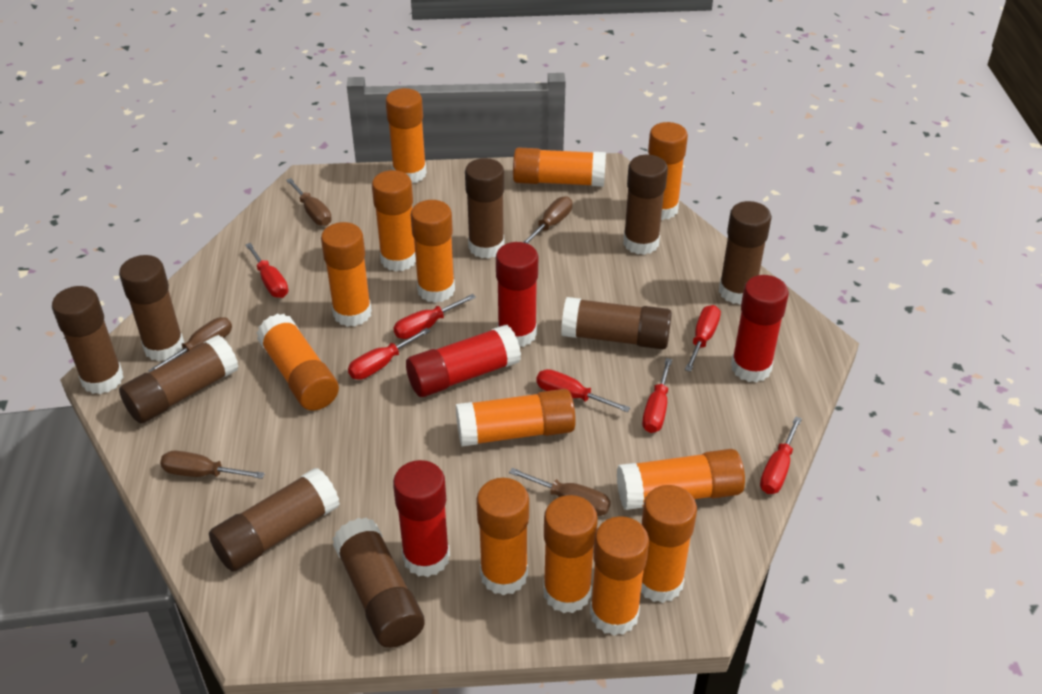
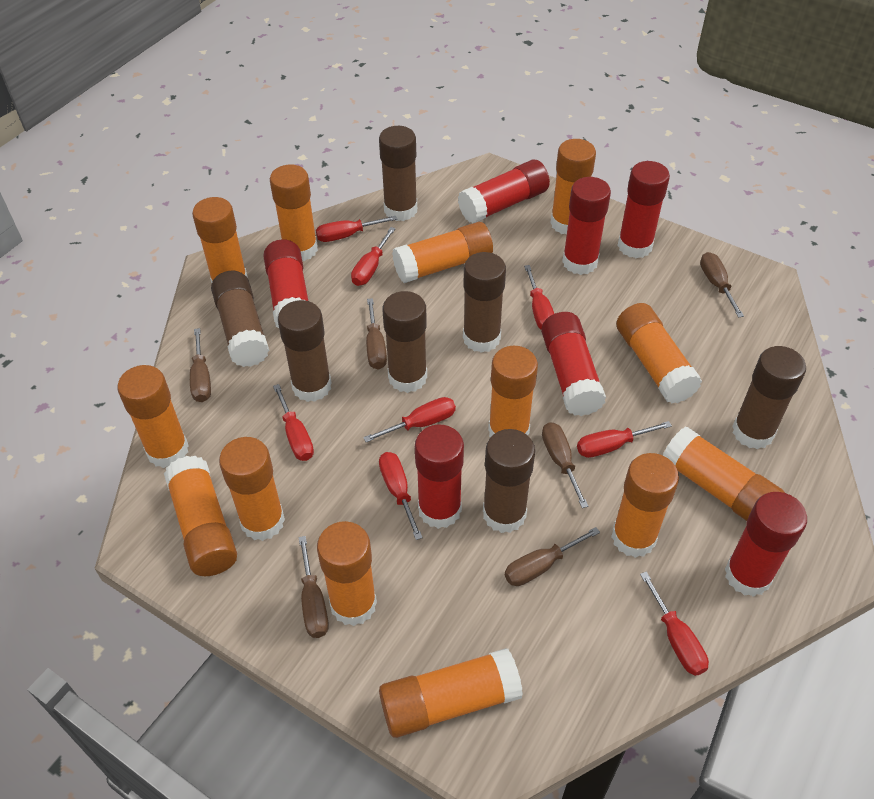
brown glue stick: [52,286,124,394] [119,255,184,362] [119,335,239,424] [209,468,340,572] [333,517,425,648] [465,158,504,259] [561,297,672,349] [623,155,668,255] [719,201,772,304] = 9 -> [211,271,269,367] [278,300,331,402] [379,126,417,221] [382,291,427,393] [463,252,506,353] [483,429,535,533] [732,346,806,449] = 7
brown screwdriver: [148,317,232,372] [160,451,265,479] [286,178,332,226] [509,468,611,516] [523,196,572,244] = 5 -> [190,328,211,402] [298,536,329,638] [366,298,387,370] [504,527,600,586] [542,422,589,508] [700,252,744,318] = 6
red glue stick: [393,460,450,577] [406,325,521,397] [496,242,538,347] [731,275,789,382] = 4 -> [263,239,308,328] [415,425,464,529] [458,159,550,224] [541,312,606,416] [562,177,611,275] [617,161,670,258] [725,492,807,597] = 7
red screwdriver: [245,243,288,298] [348,328,430,380] [393,294,476,339] [536,369,630,412] [642,358,672,433] [685,305,721,372] [760,416,802,494] = 7 -> [273,384,314,461] [316,216,397,242] [351,227,396,286] [363,397,456,442] [379,452,423,540] [524,265,554,330] [577,421,672,458] [640,571,709,676] = 8

